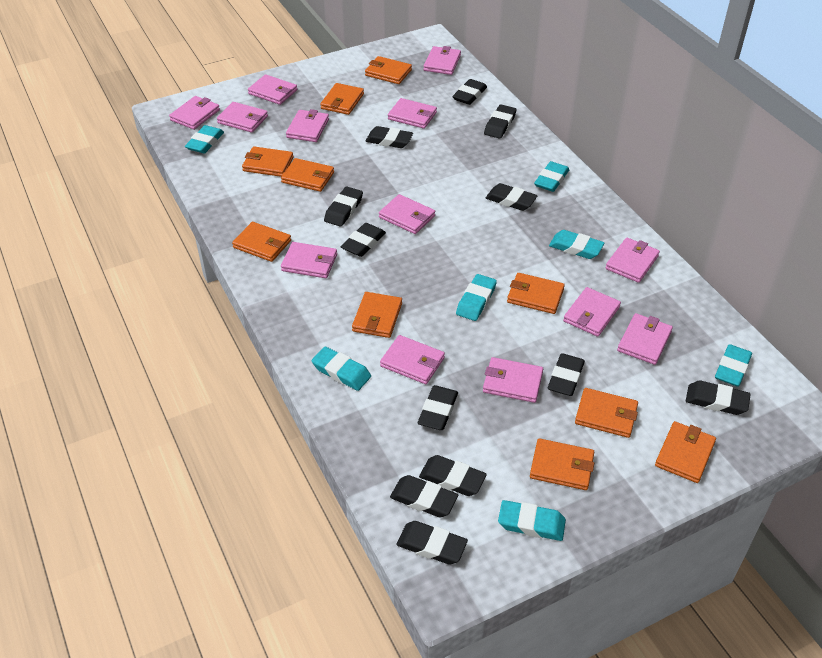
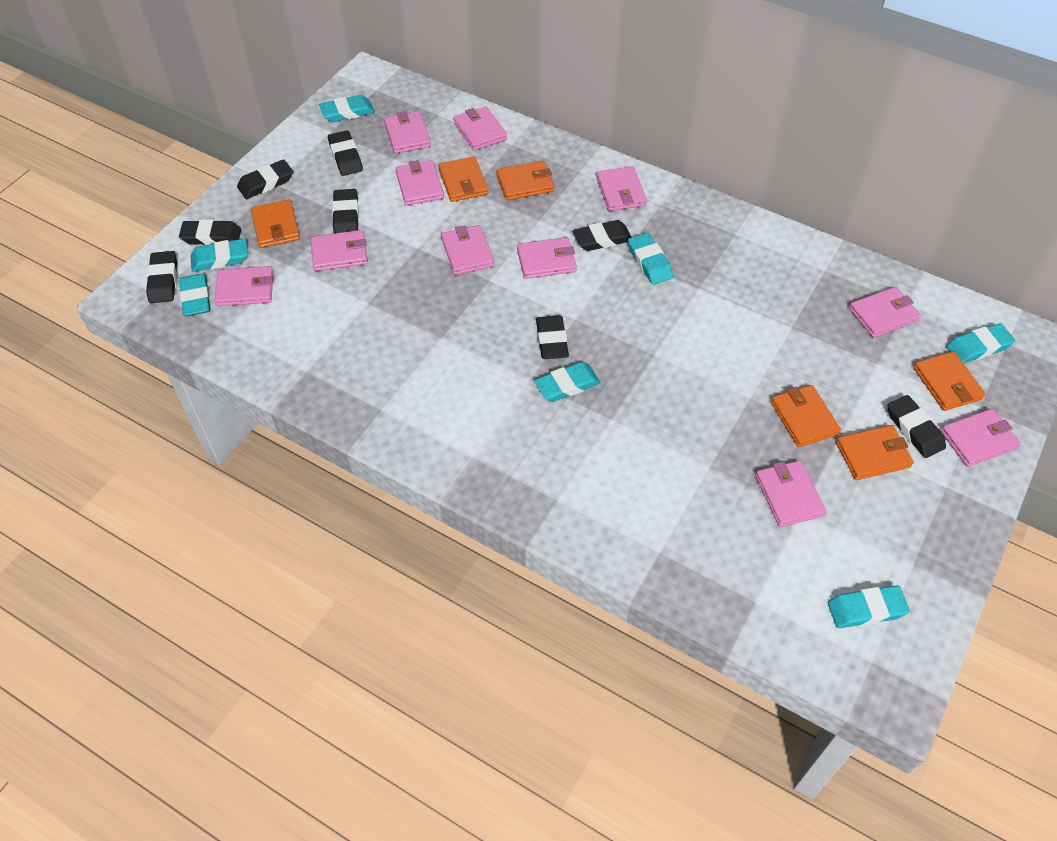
black eraser: [324,187,363,227] [341,223,386,257] [365,126,413,148] [390,475,458,517] [397,521,468,564] [418,385,458,430] [419,455,487,496] [452,79,487,105] [484,105,516,139] [486,183,538,211] [548,353,585,396] [686,380,751,415] = 12 -> [146,251,177,303] [179,219,241,245] [237,159,293,199] [328,130,363,176] [332,189,359,233] [536,315,569,359] [573,220,631,251] [888,395,946,458] = 8
orange wallet: [232,222,291,262] [242,146,293,177] [281,158,334,192] [320,83,364,115] [352,292,402,338] [365,56,412,84] [507,273,565,314] [530,438,594,490] [575,388,638,438] [655,421,716,483] = 10 -> [251,200,300,248] [438,157,488,202] [496,161,554,201] [771,385,841,447] [836,425,914,480] [913,351,985,411] = 6
pink wallet: [169,96,220,130] [217,102,268,133] [248,74,297,105] [281,242,337,278] [286,109,329,142] [379,194,435,234] [380,335,445,384] [388,98,437,129] [424,46,461,75] [483,357,543,403] [563,287,621,337] [605,238,660,283] [617,313,673,365] = 13 -> [214,266,273,306] [310,230,368,271] [384,111,431,154] [395,160,444,206] [441,225,494,275] [453,106,507,151] [517,237,577,279] [596,166,647,211] [755,461,826,527] [849,287,921,338] [941,409,1021,467] = 11

